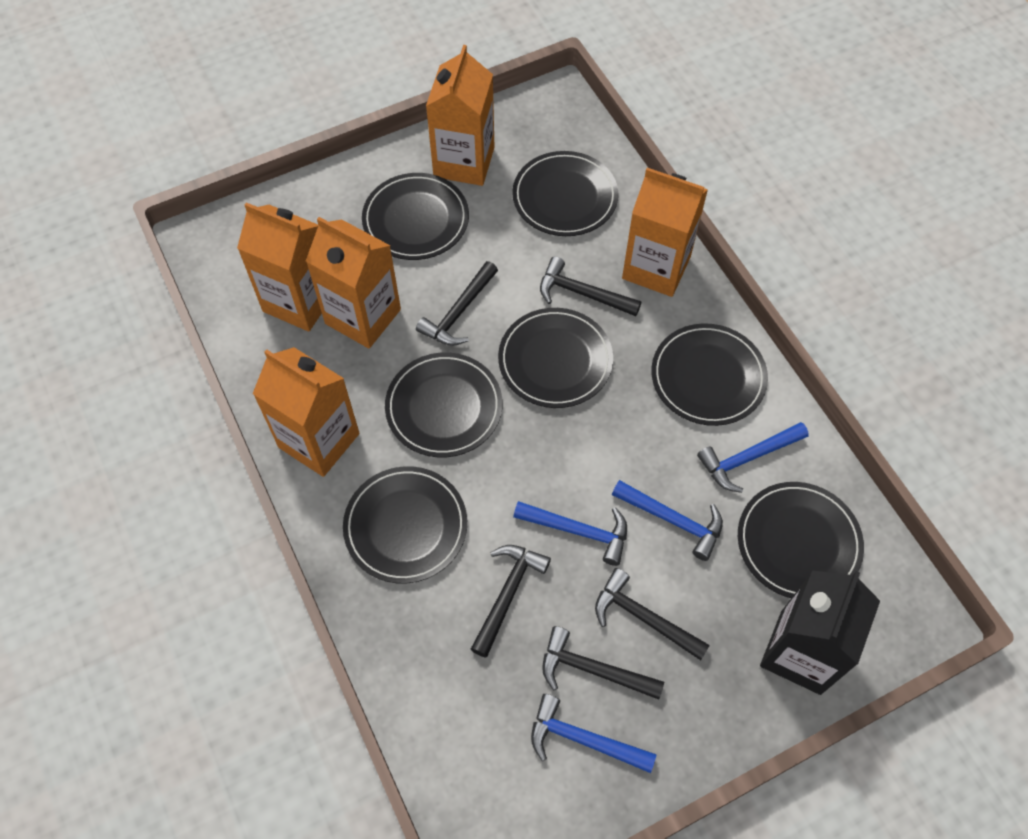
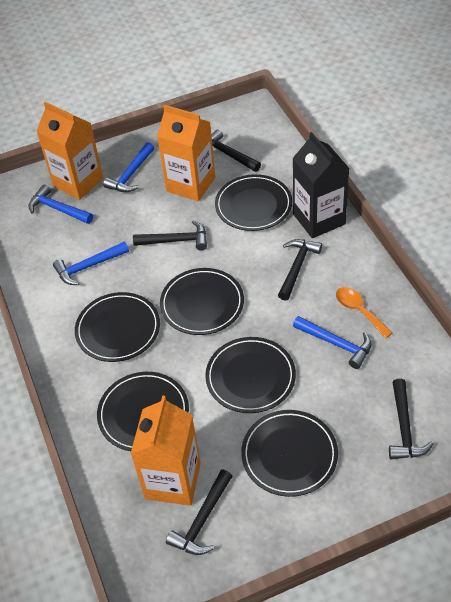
black plate: [343,466,467,584] [362,173,469,260] [385,352,502,458] [498,308,613,408] [512,151,618,236] [651,323,768,426] [738,482,864,598] = 7 -> [75,292,160,362] [97,372,189,451] [160,268,244,335] [205,337,296,413] [215,174,292,231] [241,410,338,497] = 6
orange carton: [237,202,322,332] [253,347,359,477] [306,217,401,349] [426,45,494,186] [622,167,708,297] = 5 -> [36,102,104,200] [131,395,201,506] [157,105,215,201] = 3
orange spoon: none = 0 -> [336,287,393,338] = 1

